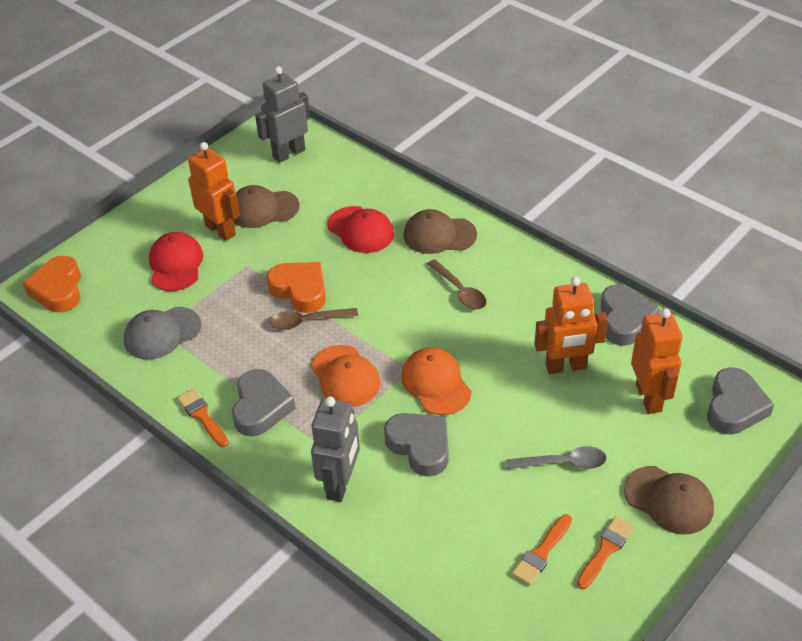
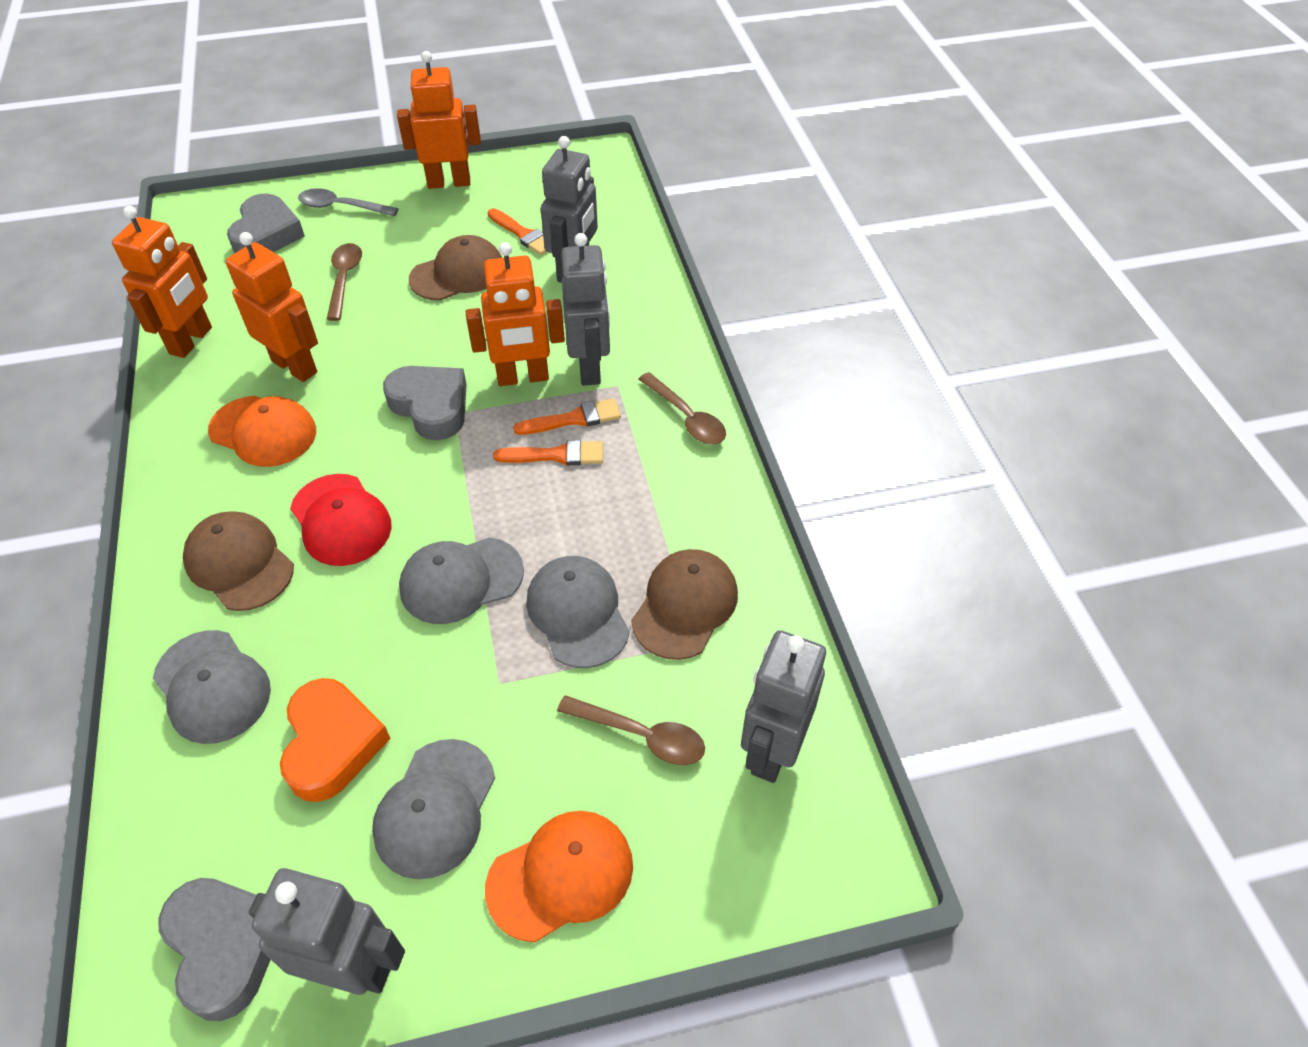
brown spoon: [270,308,358,330] [427,259,486,310] = 2 -> [327,243,362,321] [557,695,705,765] [639,372,726,444] = 3
grey cap: [124,307,201,360] = 1 -> [153,630,271,744] [372,739,495,879] [399,537,524,624] [526,556,630,668] = 4
grey heart: [232,369,296,436] [384,413,448,477] [600,284,660,346] [707,367,774,435] = 4 -> [158,878,271,1021] [227,194,305,253] [383,366,467,440] = 3
grey robot: [255,66,310,163] [311,396,360,502] = 2 -> [249,868,405,995] [541,136,598,283] [561,233,610,385] [741,630,826,783] = 4
orange heart: [23,256,81,312] [266,262,326,313] = 2 -> [280,678,391,802] = 1
orange robot: [188,142,240,241] [534,277,608,374] [631,308,682,414] = 3 -> [112,206,212,358] [226,232,318,382] [397,51,481,189] [466,242,565,386] = 4
red cap: [149,232,203,291] [327,206,394,253] = 2 -> [290,474,392,566] = 1

